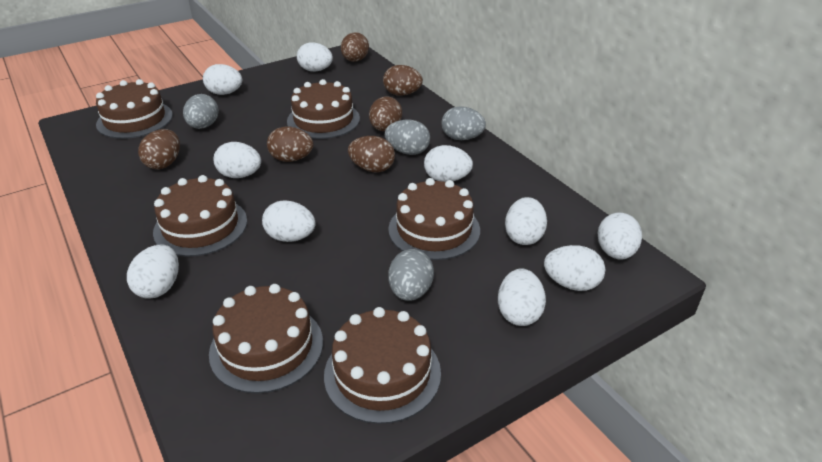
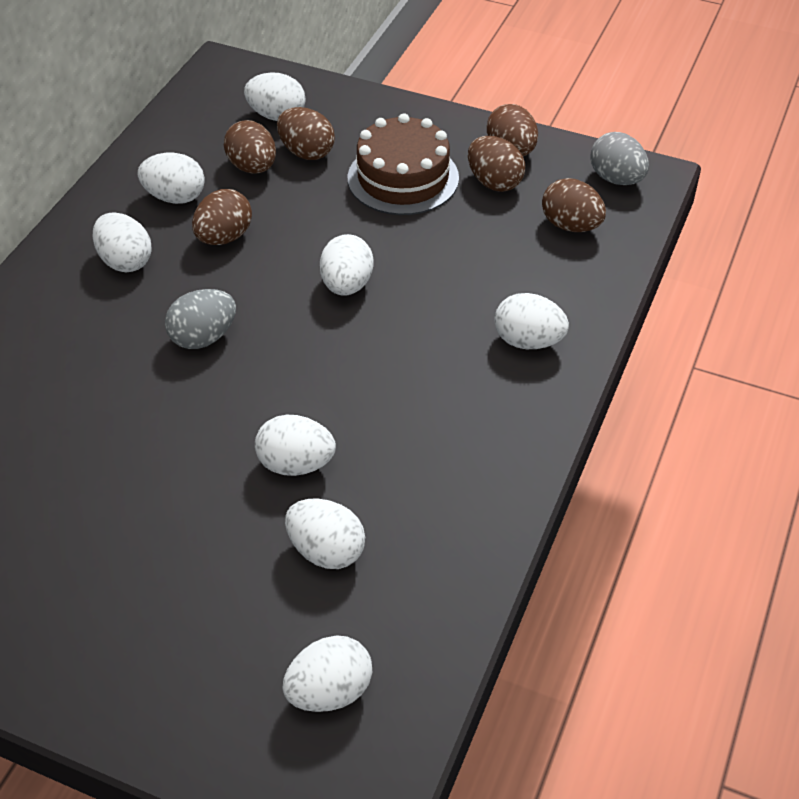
brown cake: [96,79,173,139] [153,175,247,257] [209,284,323,394] [287,79,360,139] [324,307,441,424] [388,178,480,260] = 6 -> [348,113,459,215] = 1
grey egg: [183,94,219,129] [385,120,430,155] [388,249,434,301] [441,106,486,140] = 4 -> [165,289,236,349] [590,132,649,185] = 2
white egg: [127,245,179,299] [203,64,242,95] [213,142,261,178] [262,200,316,242] [297,42,333,71] [424,145,473,182] [498,268,546,326] [505,197,547,245] [544,245,605,291] [598,213,642,260] = 10 -> [93,212,152,273] [137,153,205,204] [244,72,306,121] [255,415,336,476] [282,635,372,712] [285,498,365,569] [320,234,374,296] [494,293,569,349] = 8

